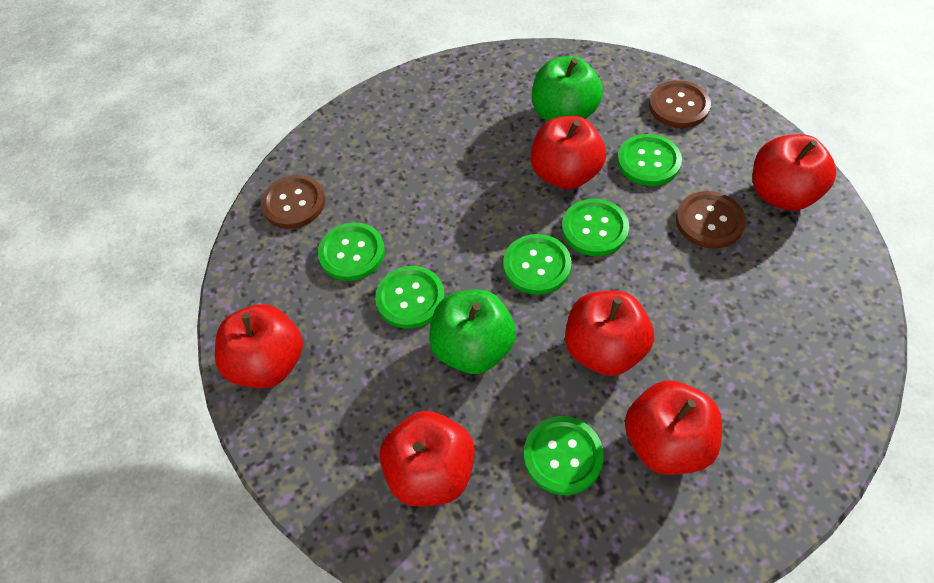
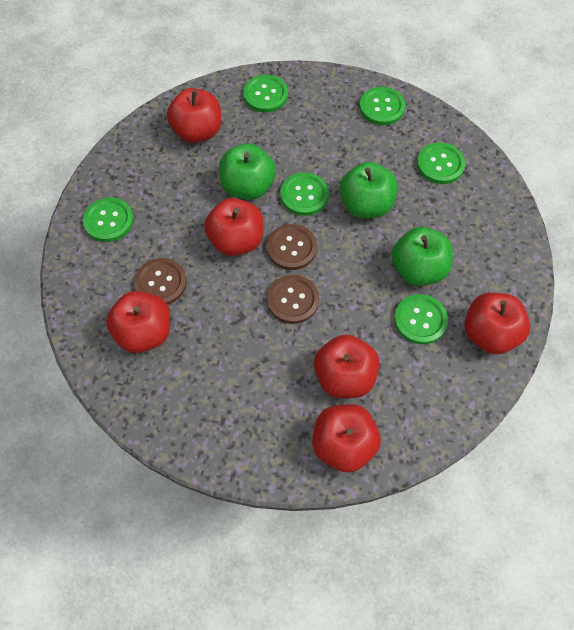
green apple: [429,289,516,374] [532,56,603,121] = 2 -> [219,144,276,200] [339,162,397,218] [392,227,453,286] = 3

